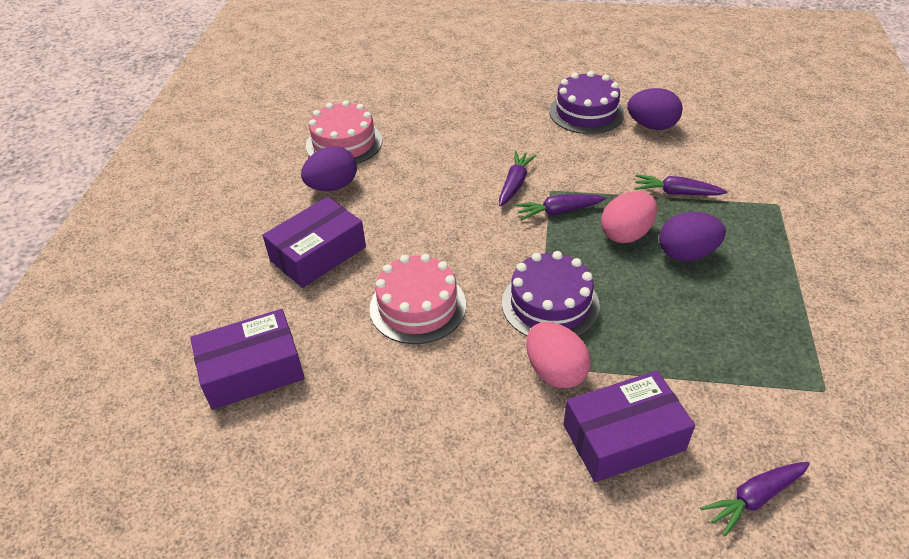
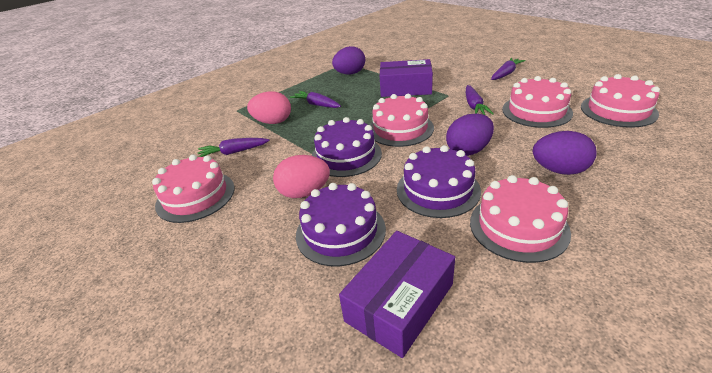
pink cake: [306,100,382,164] [369,254,466,344] = 2 -> [152,154,234,223] [370,94,434,147] [470,175,571,263] [502,76,573,128] [581,74,660,128] = 5
purple box: [190,309,305,410] [263,197,366,288] [563,370,695,482] = 3 -> [339,231,455,358] [380,59,433,97] = 2
purple cake: [502,251,600,336] [549,71,624,134] = 2 -> [296,183,386,266] [312,117,382,177] [397,145,481,218] = 3

